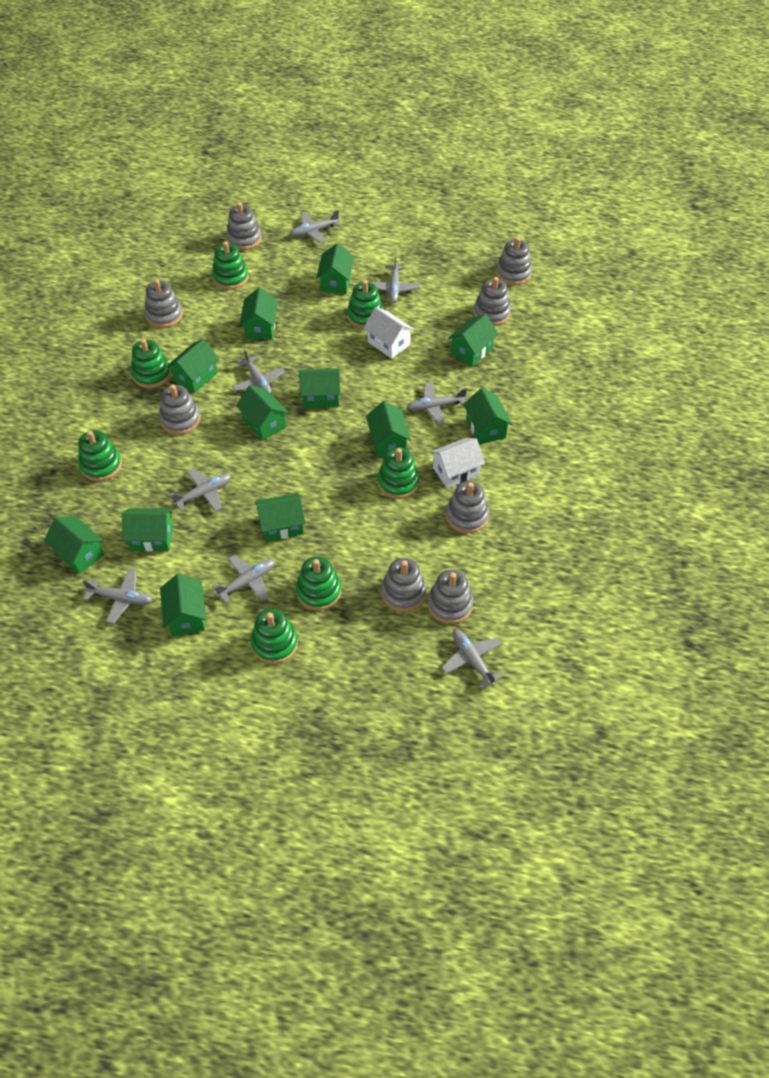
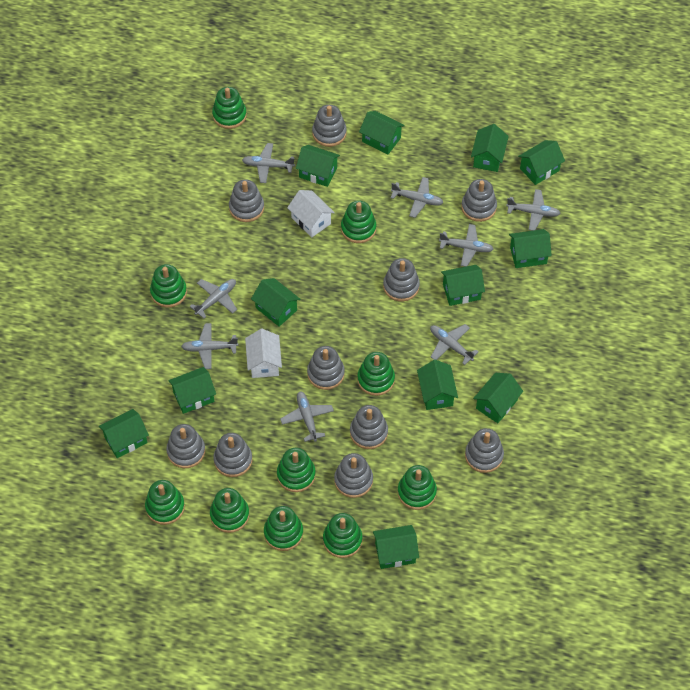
green stacking toy: [78,430,122,481] [131,339,171,388] [212,241,249,290] [251,609,298,664] [296,556,341,610] [347,280,384,329] [378,447,419,499] = 7 -> [145,480,185,525] [150,264,187,308] [210,488,249,533] [212,87,247,129] [264,506,303,551] [277,448,316,492] [323,513,363,558] [341,200,376,243] [357,352,395,396] [398,465,437,510] = 10
grey stacking toy: [145,279,183,328] [159,385,200,435] [226,203,262,250] [381,558,426,612] [428,569,473,624] [446,481,489,533] [474,277,511,326] [496,237,532,285] = 8 -> [166,424,205,468] [214,433,252,477] [229,179,264,222] [307,346,345,390] [312,105,347,147] [334,453,373,498] [350,405,388,449] [383,258,420,301] [461,179,497,222] [465,428,504,473] = 10

